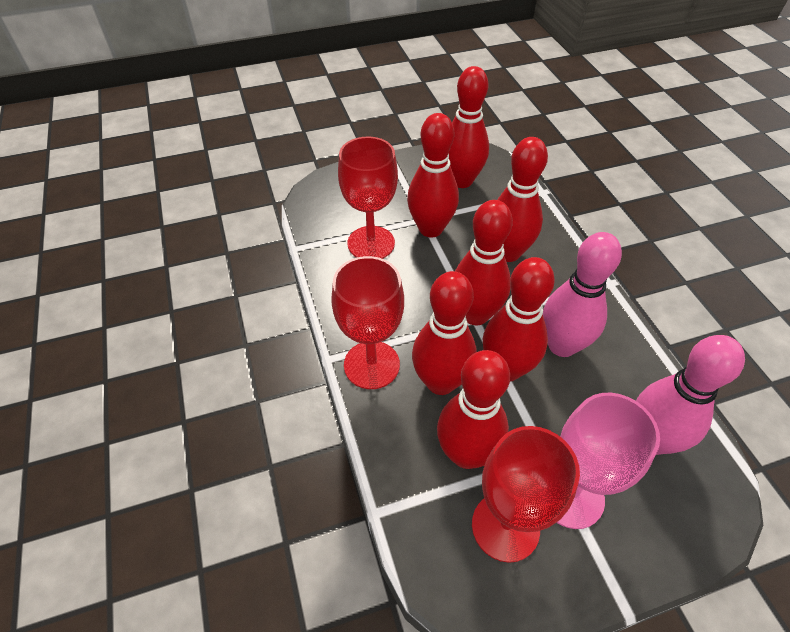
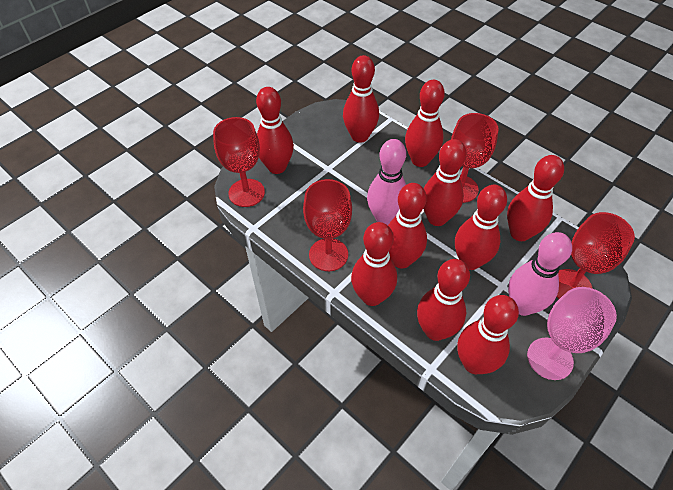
red bowling pin: [407,113,459,237] [412,271,477,395] [437,350,510,469] [449,66,489,188] [455,200,513,325] [483,257,555,381] [497,137,548,262] = 7 -> [256,87,294,174] [343,55,379,143] [351,222,397,306] [388,183,427,268] [405,80,445,167] [417,259,470,341] [423,139,467,226] [455,185,507,270] [457,295,519,374] [507,155,564,241] = 10
red goblet: [331,256,404,389] [338,137,398,259] [472,426,580,563] = 3 -> [213,117,265,207] [303,179,352,271] [451,113,499,203] [557,212,635,299] = 4

